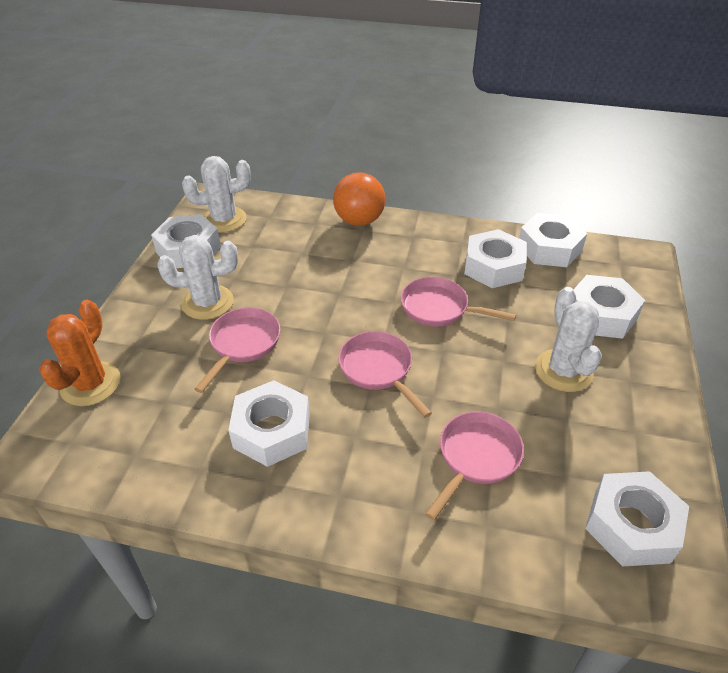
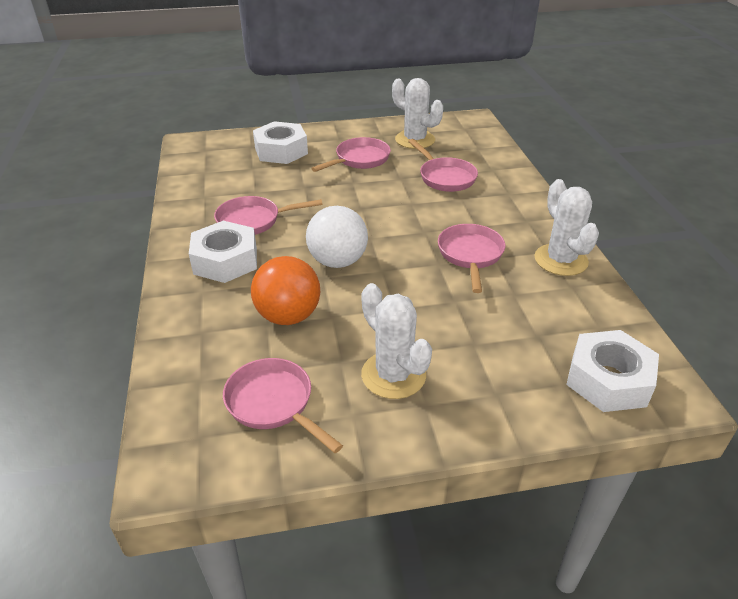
orange cactus: [39,300,121,406] = 1 -> none = 0
pink pan: [194,307,280,393] [338,331,432,418] [401,277,516,327] [425,412,524,520] = 4 -> [214,196,323,235] [223,358,343,453] [311,137,391,172] [408,139,478,192] [438,224,505,293] = 5
white ball: none = 0 -> [306,206,368,268] = 1
white nut: [151,214,221,268] [228,380,310,467] [464,229,527,288] [519,213,587,267] [573,275,645,339] [585,471,689,567] = 6 -> [189,221,257,283] [253,121,308,164] [566,330,659,412] = 3

